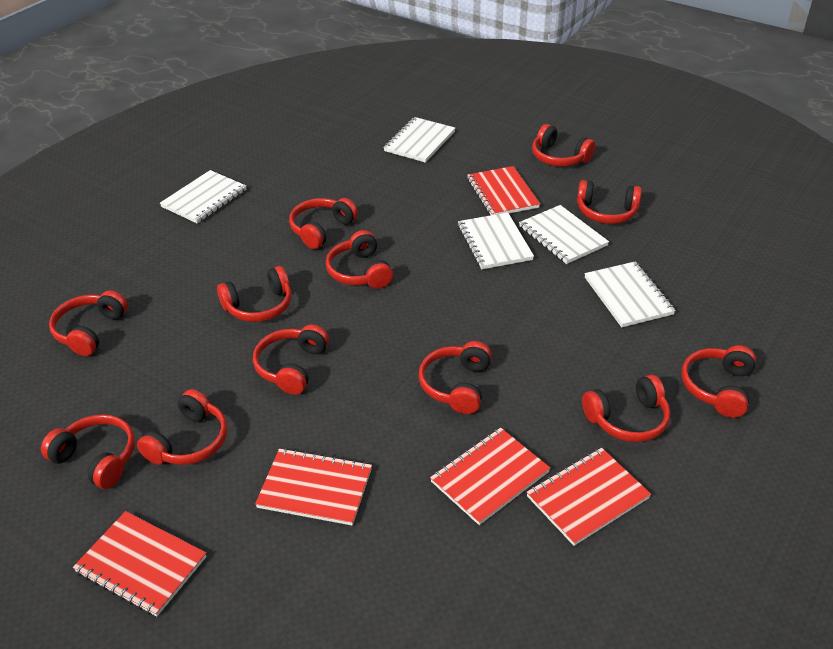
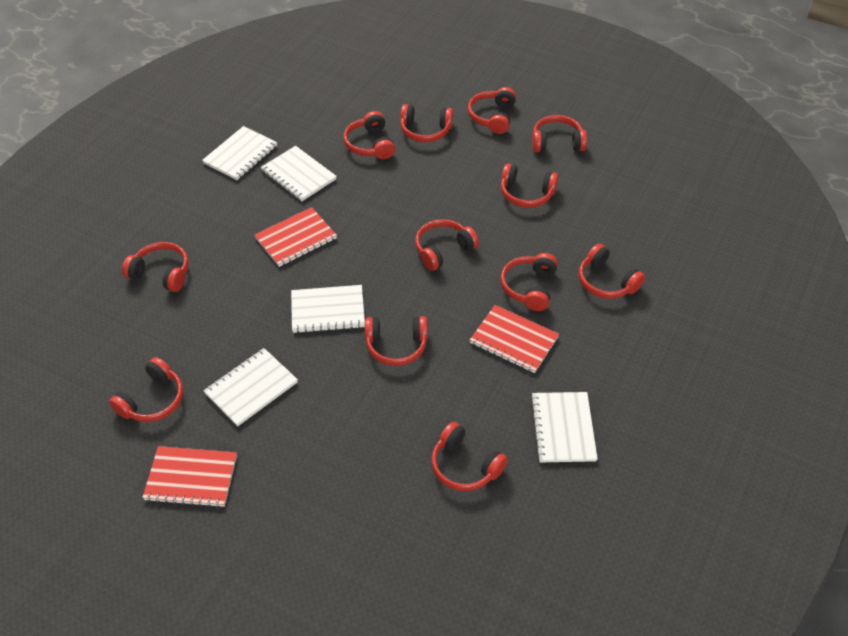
red notebook: [73,511,206,616] [255,448,372,526] [430,428,550,525] [467,166,540,215] [526,448,651,546] = 5 -> [142,446,237,508] [254,207,337,267] [470,305,559,373] = 3

